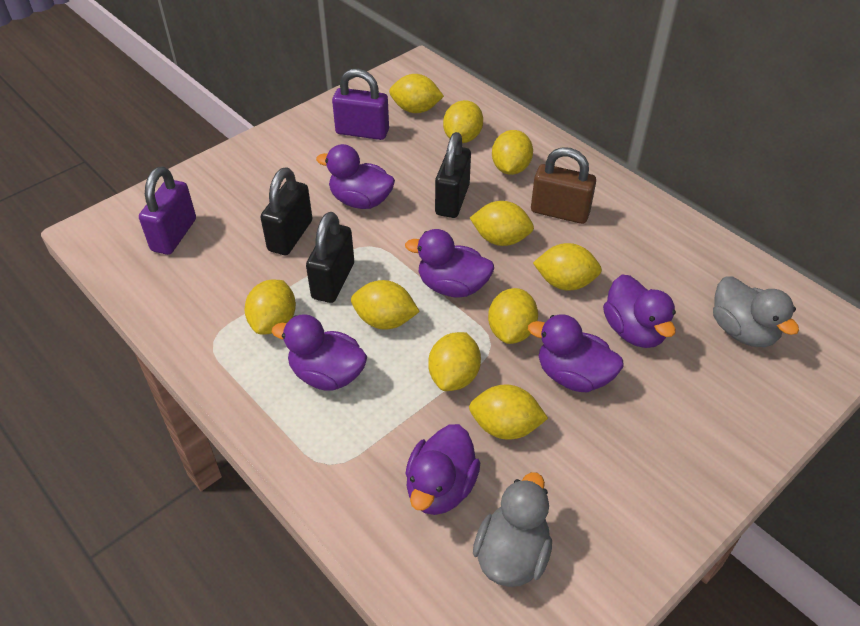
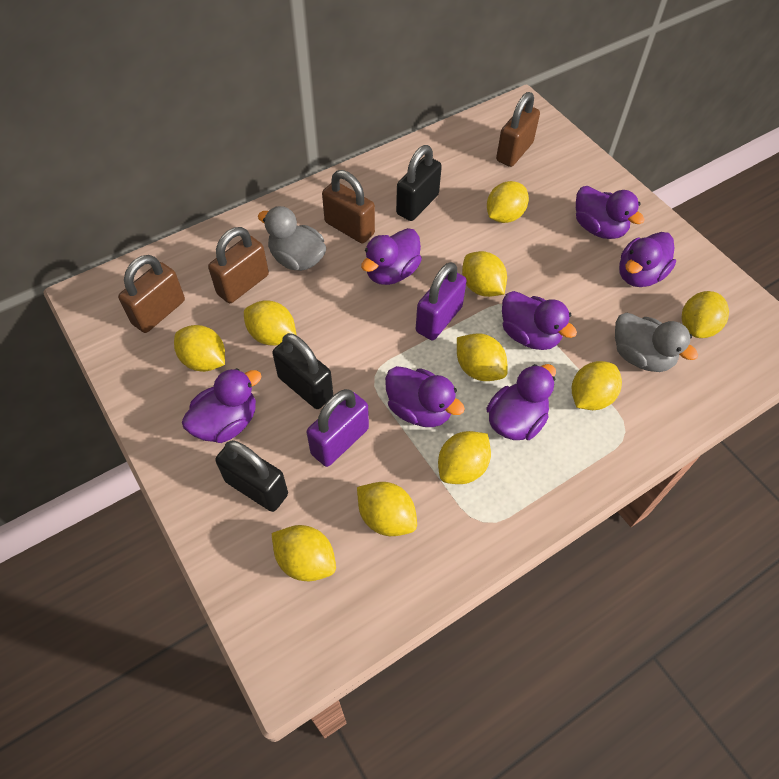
brown padlock: [531,147,596,224] = 1 -> [118,255,185,333] [208,227,269,303] [322,170,375,244] [496,92,540,167] = 4
purple duck: [272,314,367,391] [316,144,395,209] [405,229,494,298] [405,424,480,515] [528,314,624,392] [603,274,676,348] = 6 -> [182,368,262,443] [361,228,422,285] [385,366,465,427] [486,364,556,440] [502,291,577,350] [576,186,645,239] [619,232,676,287] = 7

